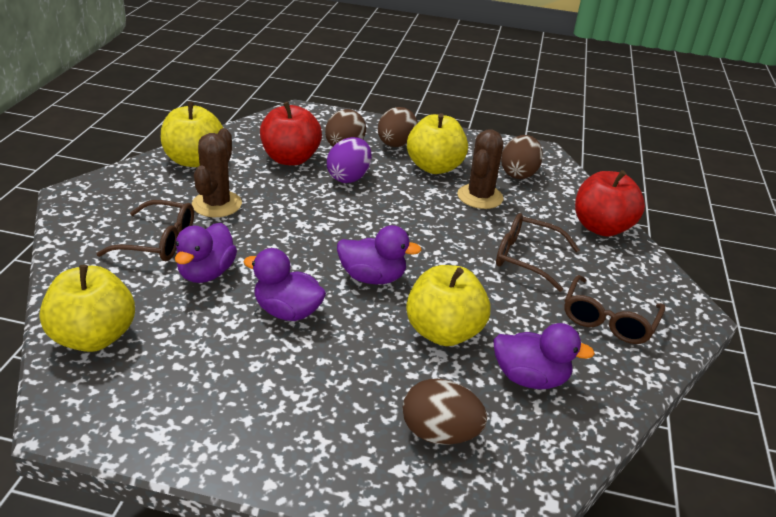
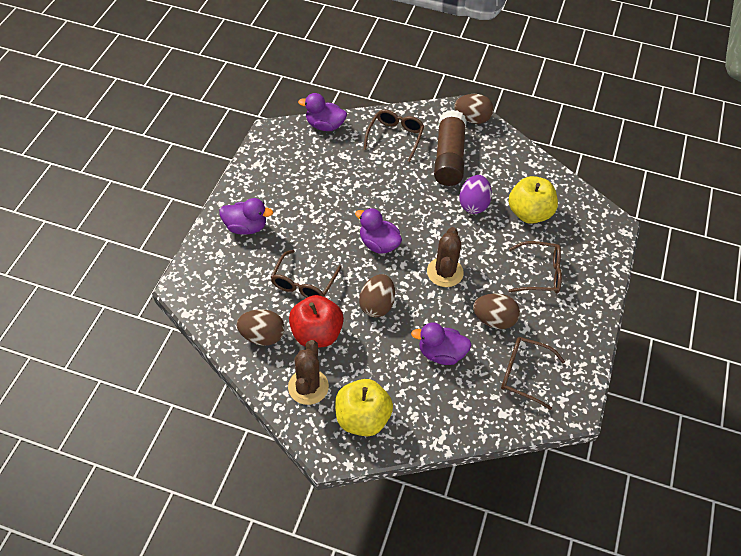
brown glasses: [96,200,194,261] [496,213,579,292] [564,275,665,344] = 3 -> [271,250,341,298] [364,110,424,162] [501,337,565,410] [509,241,562,294] = 4
brown glue stick: none = 0 -> [434,110,466,186] = 1
red apple: [260,102,322,166] [575,170,645,237] = 2 -> [289,295,344,348] = 1
yellow apple: [39,265,135,352] [161,102,223,167] [406,265,490,346] [407,113,468,174] = 4 -> [335,379,393,436] [509,176,558,224] = 2

